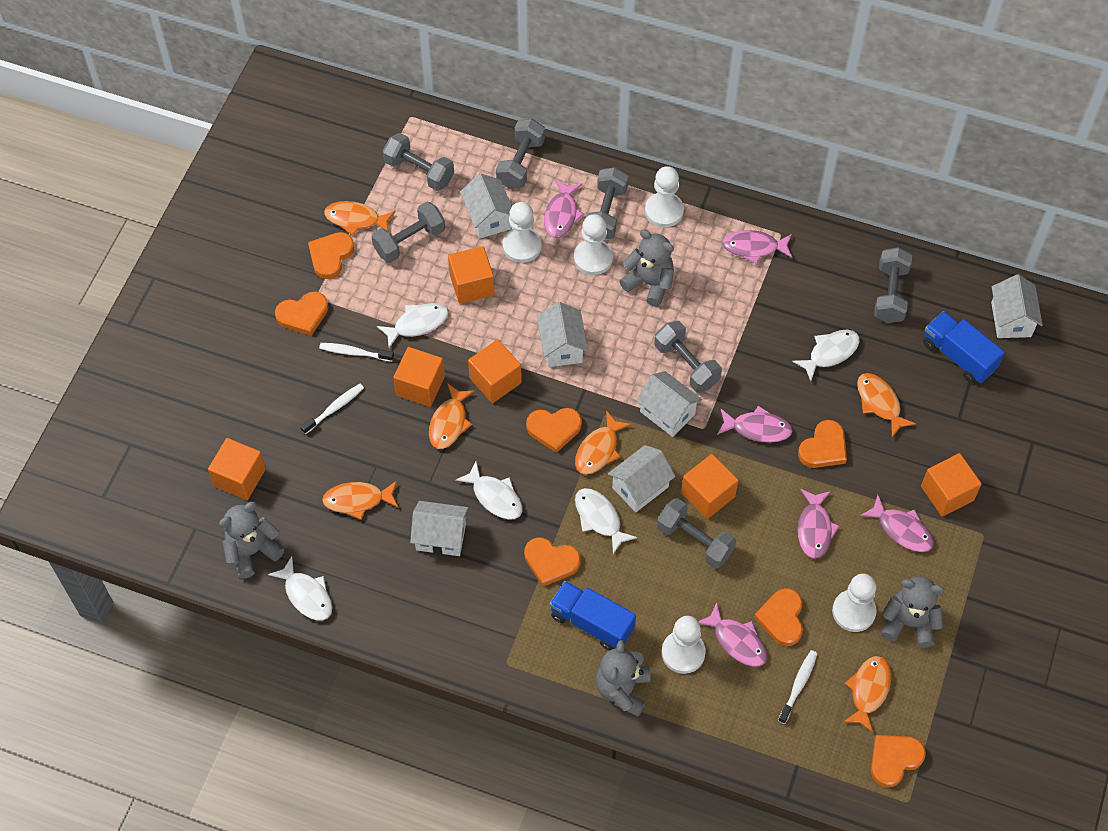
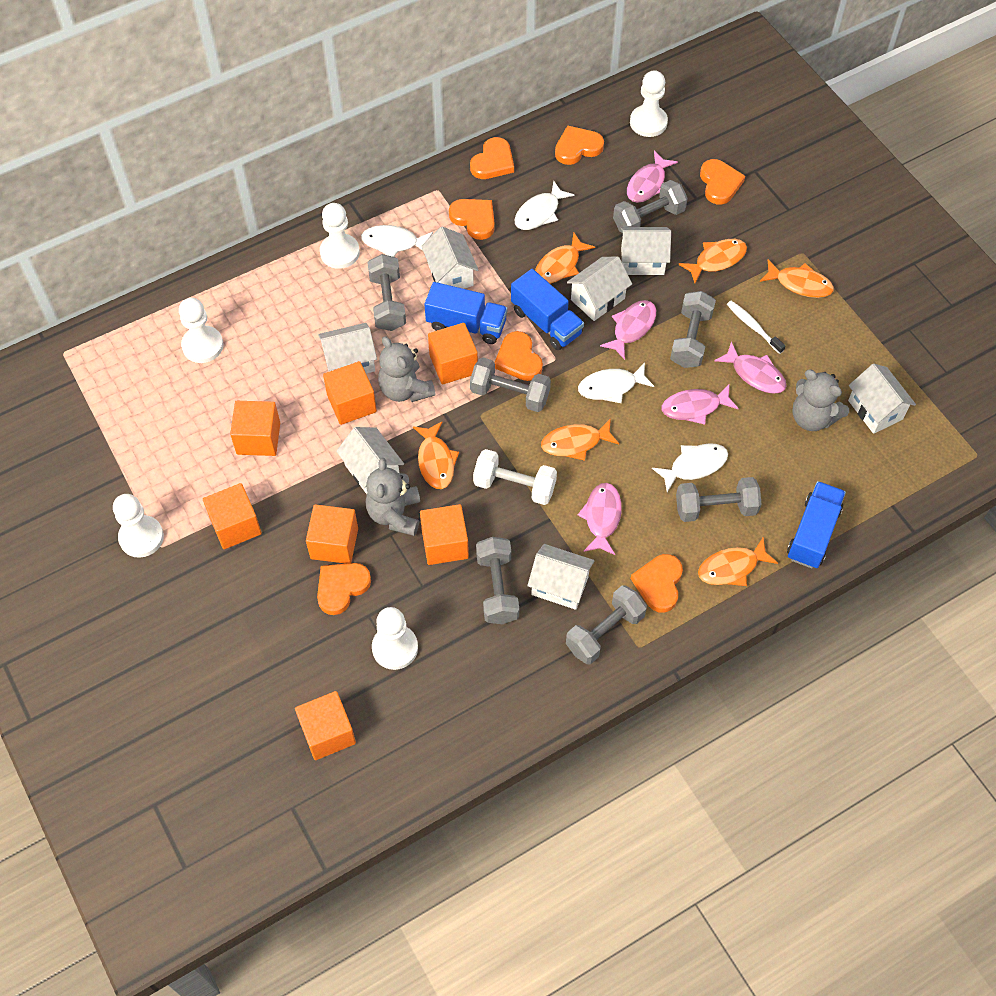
blue truck: [550,581,636,651] [923,311,1005,383] = 2 -> [424,282,507,344] [511,269,584,350] [787,481,846,568] = 3
grey teddy bear: [219,502,284,579] [596,640,651,717] [619,229,674,307] [881,576,944,648] = 4 -> [366,458,420,536] [378,336,436,402] [792,370,849,431] = 3
orange cube: [208,438,266,500] [393,347,445,407] [448,246,494,304] [468,339,522,403] [681,454,739,519] [921,453,982,517] = 6 -> [203,483,262,549] [230,401,280,456] [295,691,356,760] [306,504,358,564] [323,361,377,425] [420,504,469,565] [428,323,478,385] = 7
pink fish: [544,179,584,238] [698,602,767,667] [717,406,793,443] [722,230,792,264] [798,489,840,559] [860,495,934,552] = 6 -> [578,483,622,555] [600,300,656,360] [627,151,678,203] [662,384,739,425] [714,342,787,394] = 5
white dumbbell: none = 0 -> [473,449,557,505] = 1
white fish: [268,556,333,620] [377,303,449,348] [455,462,523,520] [575,488,637,554] [792,330,860,381] = 5 -> [361,225,433,257] [514,181,574,230] [578,363,654,403] [652,443,728,492] = 4
white house: [410,501,469,556] [460,173,512,239] [537,302,588,367] [608,445,676,512] [636,371,702,437] [991,274,1043,338] = 6 -> [318,323,377,374] [336,427,404,494] [421,227,478,289] [527,544,595,610] [567,256,632,321] [620,227,671,275] [848,364,916,434] = 7
white toothbrush: [300,384,364,434] [319,343,394,362] [778,650,817,724] = 3 -> [727,301,786,354] = 1

